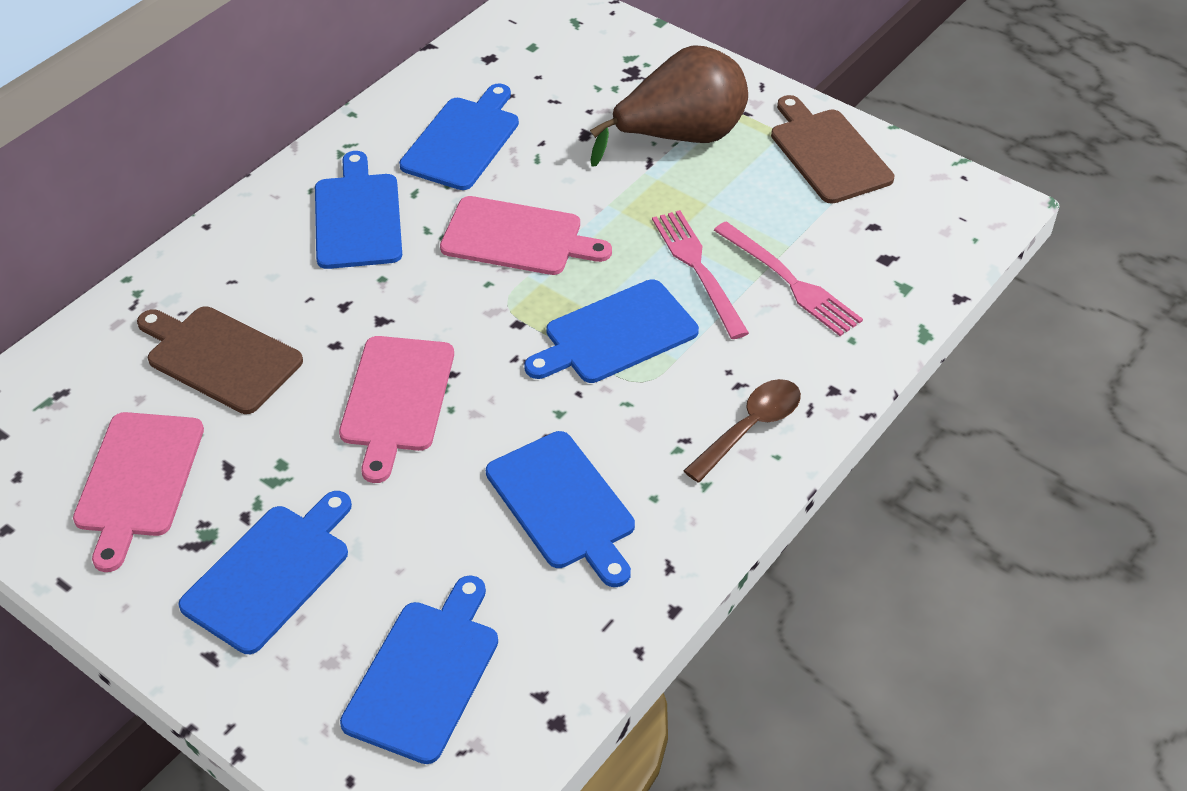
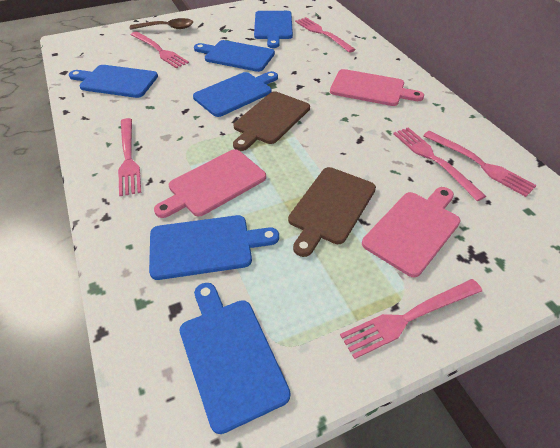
brown pear: [590,45,748,167] = 1 -> none = 0
pink fork: [652,210,749,339] [714,222,863,336] = 2 -> [118,118,141,196] [131,31,189,69] [295,17,356,53] [340,279,482,359] [393,127,486,201] [423,131,537,197] = 6

